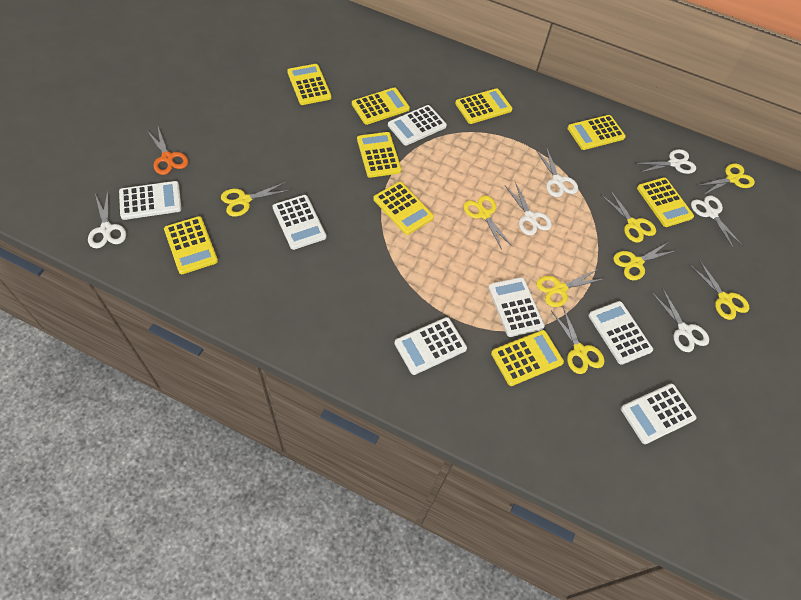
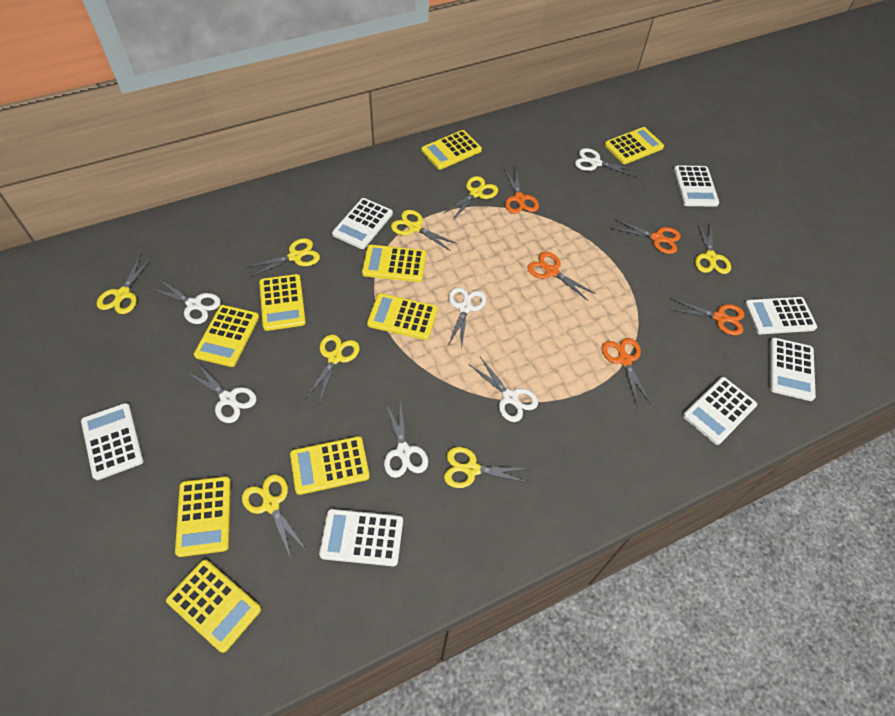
orange scissors: [147,127,188,175] = 1 -> [504,166,539,214] [527,252,596,301] [602,338,651,404] [611,219,681,254] [669,299,744,335] = 5

